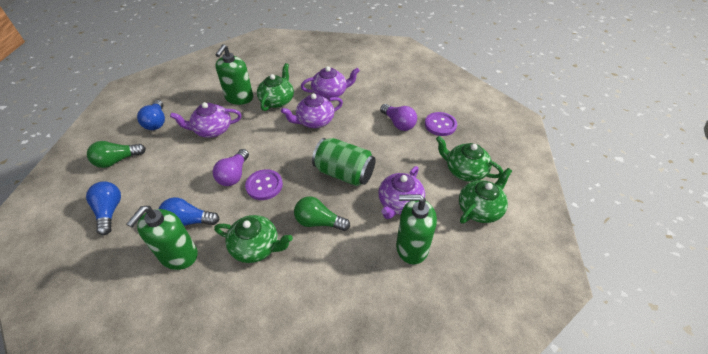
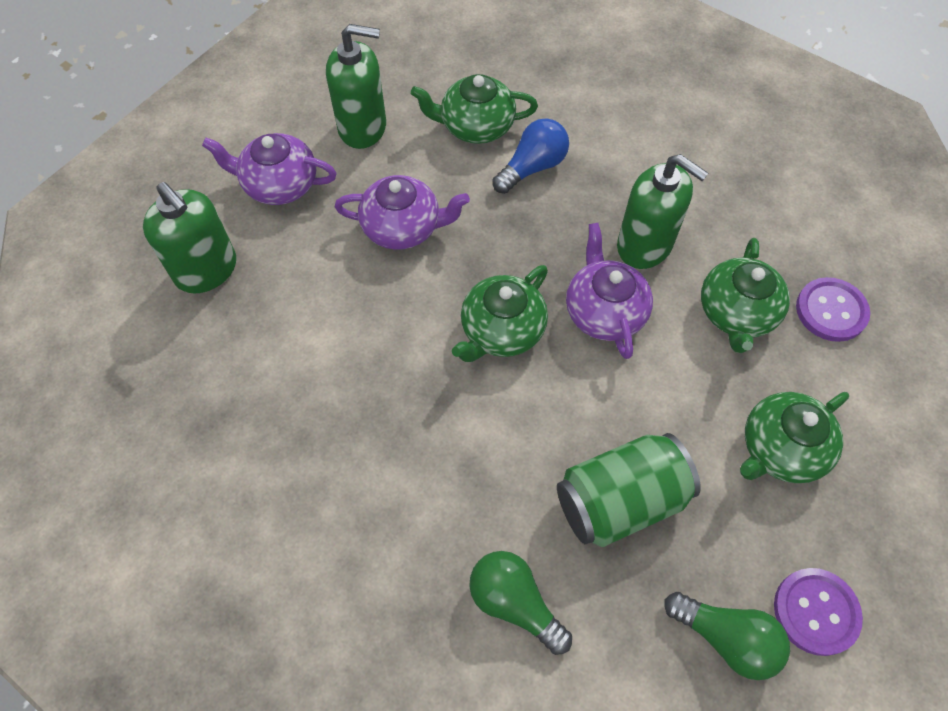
blue light bulb: [86,182,121,235] [137,100,165,130] [159,197,220,226] = 3 -> [493,119,569,194] = 1
purple light bulb: [213,149,249,186] [380,104,417,131] = 2 -> none = 0
purple teapot: [170,102,242,138] [281,93,343,128] [301,66,360,100] [378,166,425,219] = 4 -> [202,133,337,205] [335,175,470,250] [566,223,653,359] = 3

